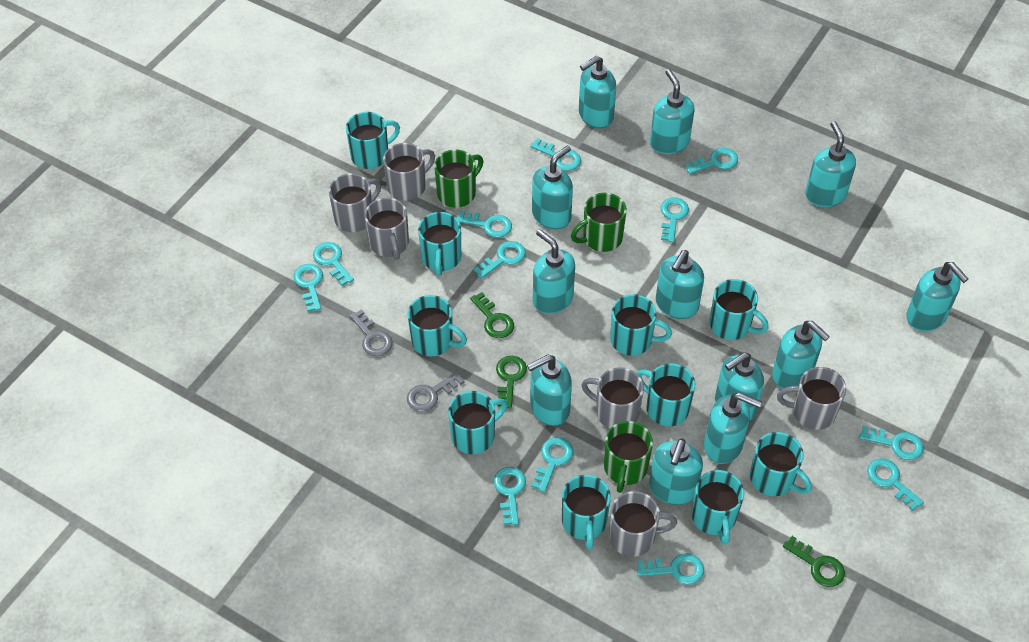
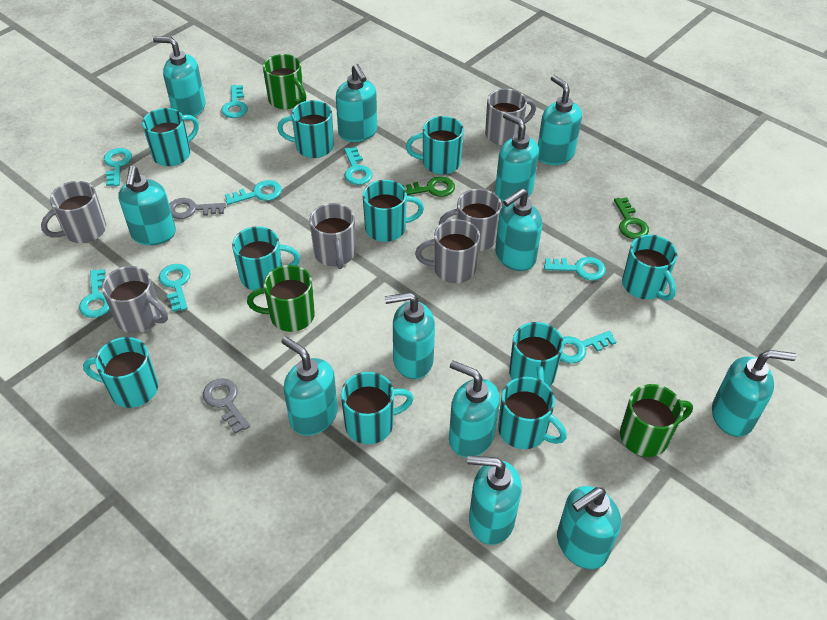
green key: [470,292,514,338] [496,356,527,408] [783,536,845,587] = 3 -> [402,176,455,197] [614,197,649,239] = 2
turquoise key: [293,264,323,312] [313,242,354,286] [457,211,512,238] [474,241,526,279] [493,467,526,525] [530,138,581,171] [532,437,573,492] [637,553,704,584] [661,197,689,242] [685,148,738,174] [859,426,924,460] [867,458,924,511] = 12 -> [79,269,110,318] [104,148,132,186] [159,264,191,312] [221,85,248,118] [225,180,282,205] [344,147,373,185] [544,257,606,280] [560,331,616,363] = 8

